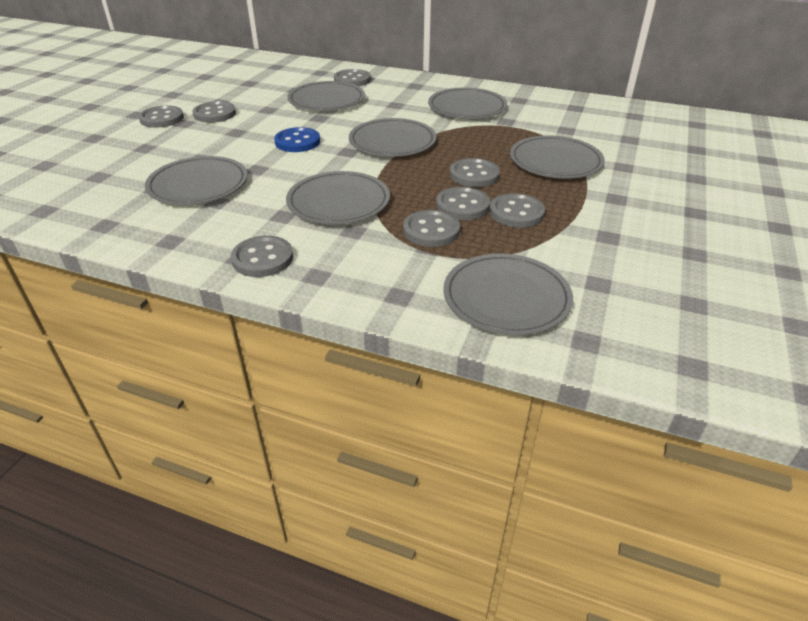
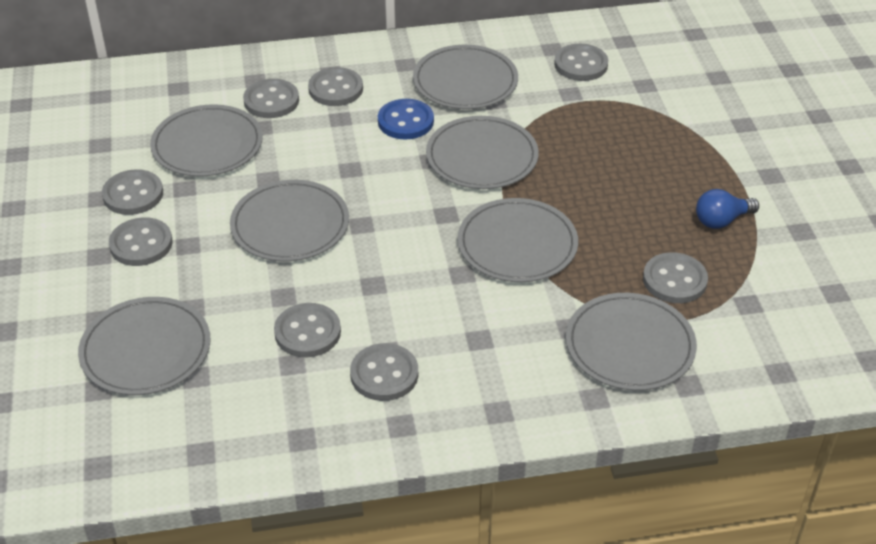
blue light bulb: none = 0 -> [696,189,759,229] = 1

